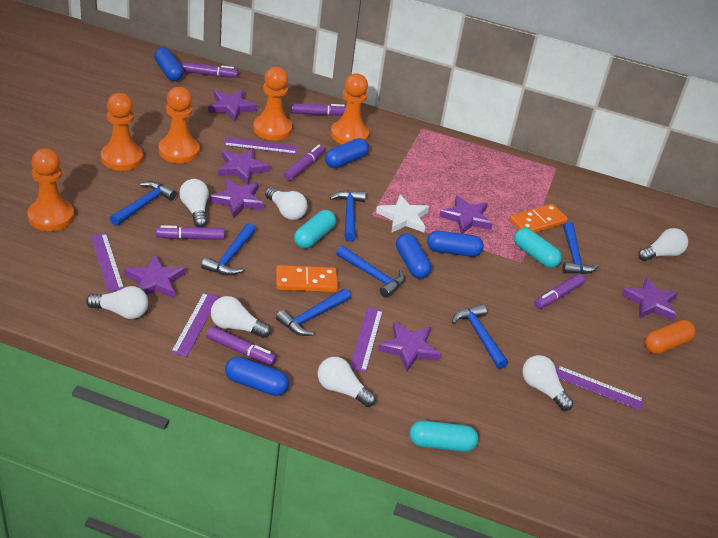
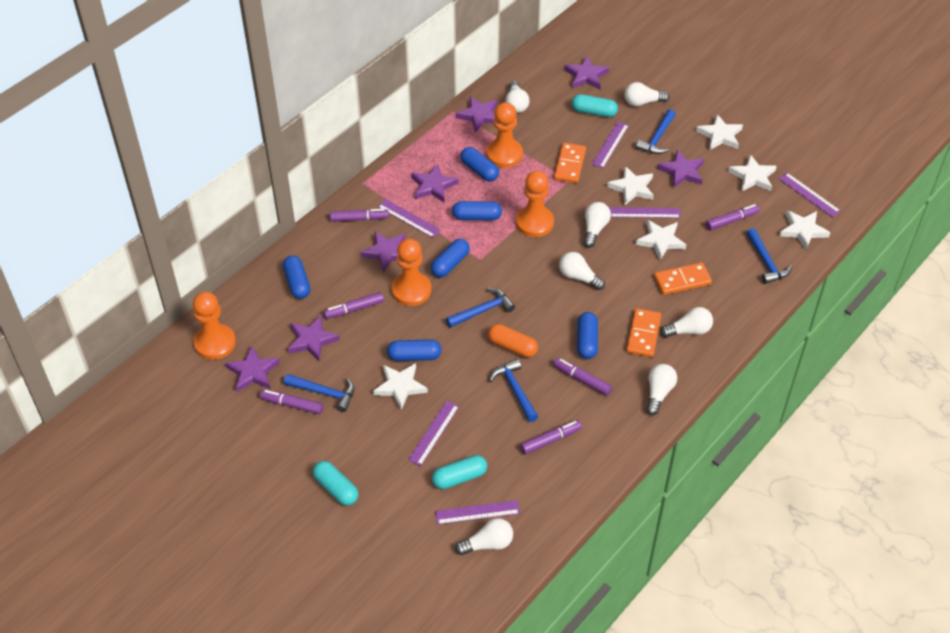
blue capsule: [154,48,184,81] [225,357,289,396] [325,138,369,168] [396,233,431,279] [427,231,484,257] = 5 -> [283,256,311,299] [387,339,442,361] [431,239,470,278] [452,201,502,221] [460,147,499,182] [577,312,598,359] = 6
blue hammer: [110,181,176,226] [201,223,256,276] [276,289,351,336] [330,190,366,242] [336,246,405,298] [452,304,508,369] [562,222,599,274] = 7 -> [284,374,354,412] [446,288,515,328] [489,359,539,422] [636,109,676,154] [746,228,792,284] = 5
orange domino: [276,265,338,292] [510,204,568,233] = 2 -> [554,143,586,183] [626,308,661,357] [654,263,712,295] = 3
orange pawn: [28,148,74,231] [101,93,143,171] [159,87,200,163] [253,67,292,140] [331,73,369,144] = 5 -> [193,292,236,360] [391,238,431,306] [486,102,523,168] [516,171,554,237] = 4
purple ruler: [91,233,124,292] [171,293,219,357] [224,137,298,154] [350,307,383,372] [556,366,644,411] = 5 -> [377,199,441,238] [408,401,459,466] [435,500,520,525] [592,122,629,168] [609,207,681,218] [779,173,841,217] = 6
white star: [376,195,429,233] = 1 -> [373,363,428,410] [607,166,654,205] [636,220,686,260] [696,114,743,150] [728,154,777,192] [779,210,830,250] = 6

